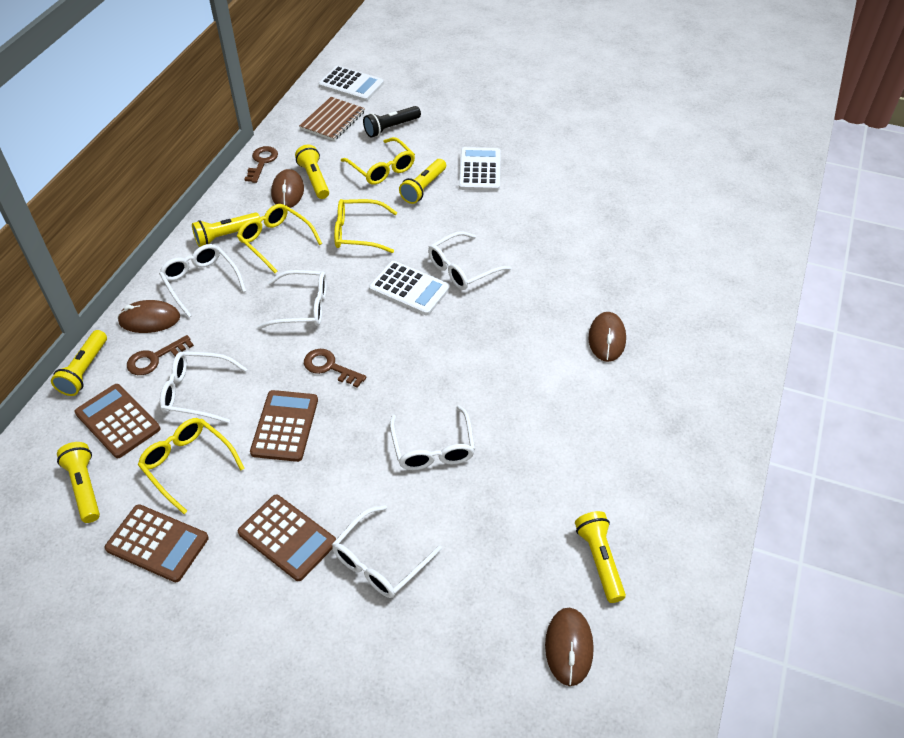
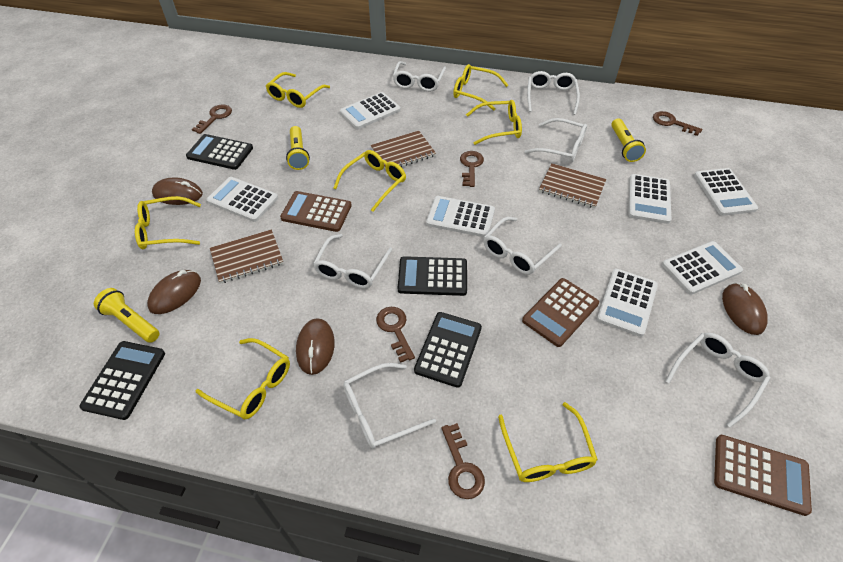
black calculator: none = 0 -> [79,341,165,420] [186,134,253,170] [398,256,467,296] [414,312,482,388] = 4
black flashlight: [363,106,421,138] = 1 -> none = 0
brown calculator: [75,384,160,458] [105,504,209,582] [238,495,336,581] [250,390,318,462] = 4 -> [280,191,352,232] [522,278,599,347] [714,435,812,516] = 3
brown key: [127,335,194,375] [244,146,278,183] [304,349,367,388] = 3 -> [192,104,232,134] [376,307,415,363] [441,423,485,499] [460,151,484,187] [653,111,702,136] = 5
brown notebook: [299,97,365,141] = 1 -> [210,230,284,284] [371,131,436,170] [539,163,606,208] = 3
white calculator: [319,66,384,101] [369,261,450,315] [459,147,501,191] = 3 -> [206,177,278,222] [340,92,401,129] [426,196,495,237] [597,269,658,337] [628,174,671,224] [662,241,743,295] [694,168,758,216] = 7
white glasses: [159,244,246,318] [160,351,247,423] [257,270,327,329] [332,505,442,598] [390,405,475,470] [428,231,511,290] = 6 -> [313,234,393,288] [343,363,436,449] [393,61,446,92] [483,217,562,275] [525,118,587,162] [527,71,580,115] [666,333,771,428] = 7
yellow flashlight: [51,330,107,396] [57,442,100,523] [192,212,260,247] [295,144,329,199] [399,159,446,204] [575,511,626,603] = 6 -> [94,288,160,343] [286,126,310,170] [611,118,646,162] = 3
yellow glasses: [138,418,245,514] [237,204,322,273] [334,199,397,253] [341,137,415,185] = 4 -> [135,196,201,249] [195,338,290,419] [266,72,330,108] [334,150,406,212] [453,64,508,111] [466,100,522,145] [498,402,598,482] = 7

